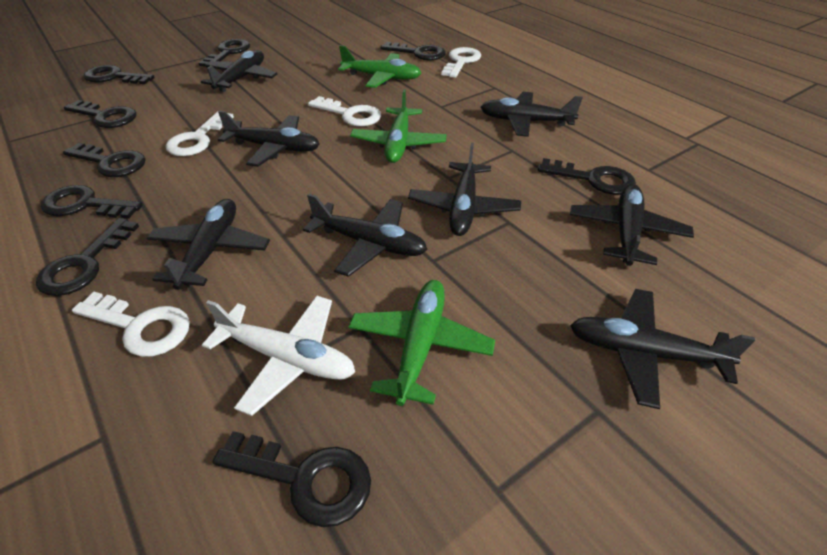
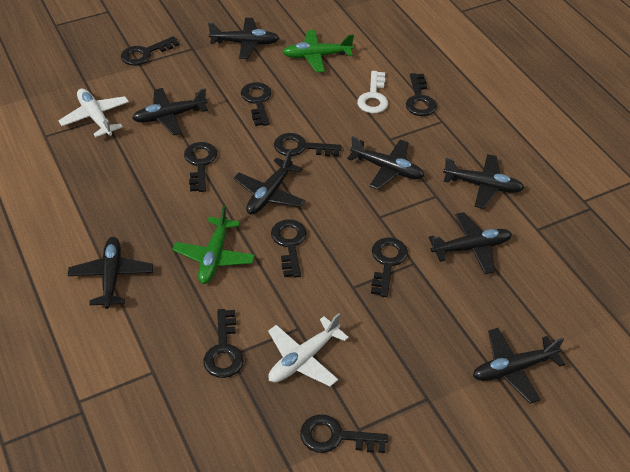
green plane: [338,45,421,88] [348,280,495,406] [350,89,447,163] = 3 -> [172,205,255,284] [283,30,354,72] = 2
white key: [72,292,190,357] [165,111,234,156] [308,96,381,126] [441,47,481,78] = 4 -> [357,71,388,113] = 1
white plane: [202,296,355,416] = 1 -> [58,88,129,137] [268,313,349,387] = 2

